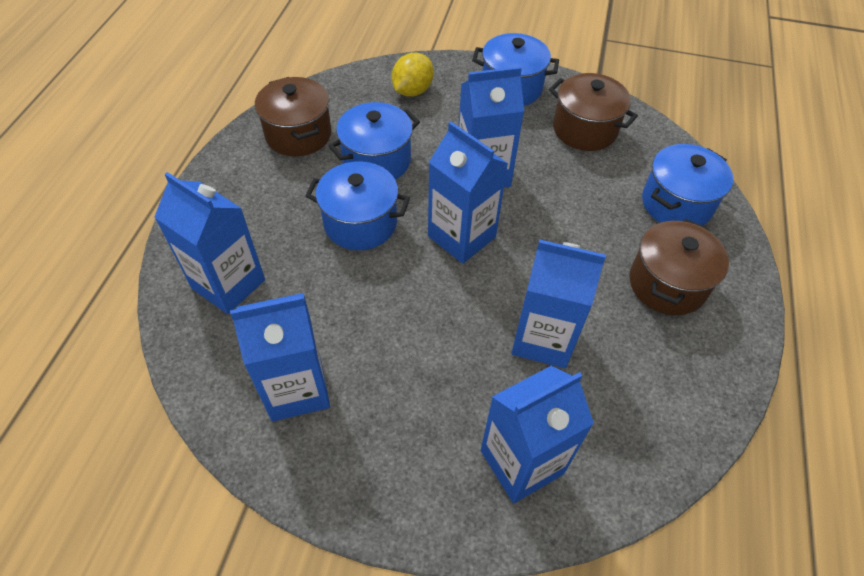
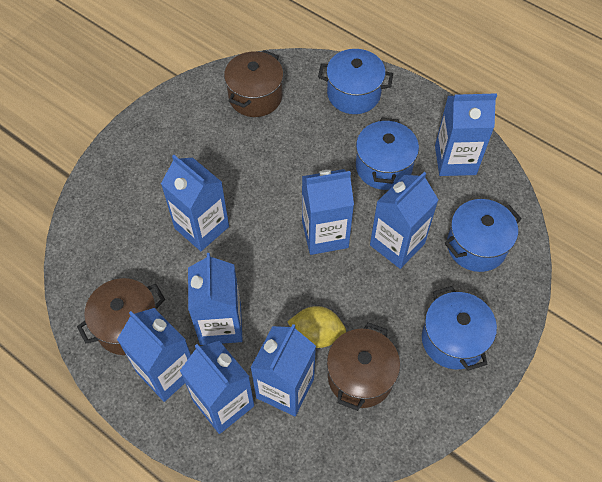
blue carton: [154,172,265,314] [230,293,330,421] [428,121,508,264] [459,66,524,188] [481,366,594,503] [512,240,606,368] = 6 -> [117,308,191,402] [161,155,229,251] [180,341,254,434] [188,253,243,345] [250,324,316,416] [302,169,354,255] [370,172,438,269] [435,93,497,176] = 8

